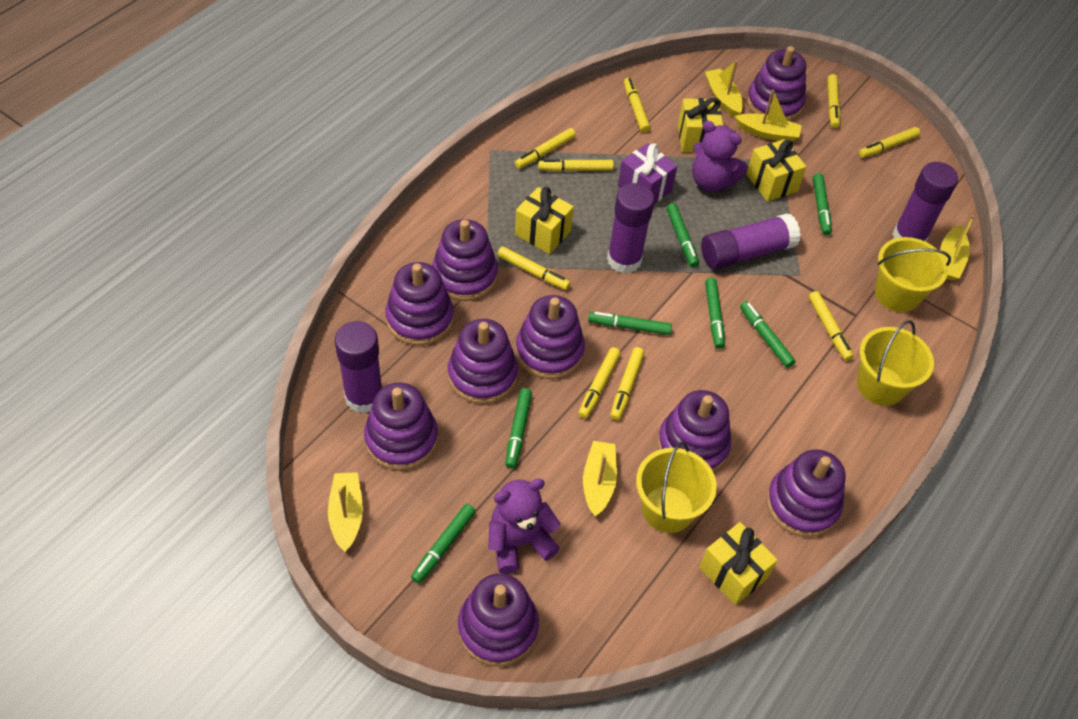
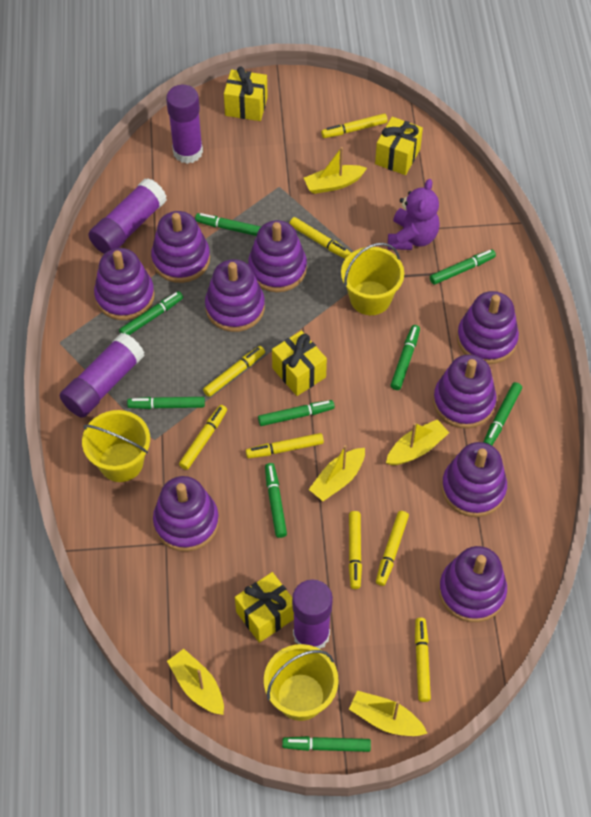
green marker: [411,504,476,583] [505,388,532,468] [588,312,672,335] [666,203,699,267] [705,278,725,349] [740,301,796,368] [813,173,832,235] = 7 -> [119,291,183,335] [127,397,205,409] [195,213,261,236] [258,400,335,426] [265,463,287,538] [282,736,371,752] [391,325,420,390] [430,249,496,285] [483,382,522,445] = 9
purple gift: [618,143,677,204] = 1 -> none = 0
purple teddy bear: [488,478,561,574] [692,121,748,192] = 2 -> [388,179,440,250] = 1
yellow marker: [497,246,570,290] [515,128,576,169] [538,159,614,172] [578,347,621,418] [610,347,644,420] [624,77,650,133] [809,291,854,361] [827,74,840,128] [859,127,920,158] = 9 -> [179,405,227,470] [203,346,265,397] [246,433,324,458] [289,217,351,259] [321,113,388,138] [349,511,362,589] [376,511,409,586] [415,618,431,702] = 8

